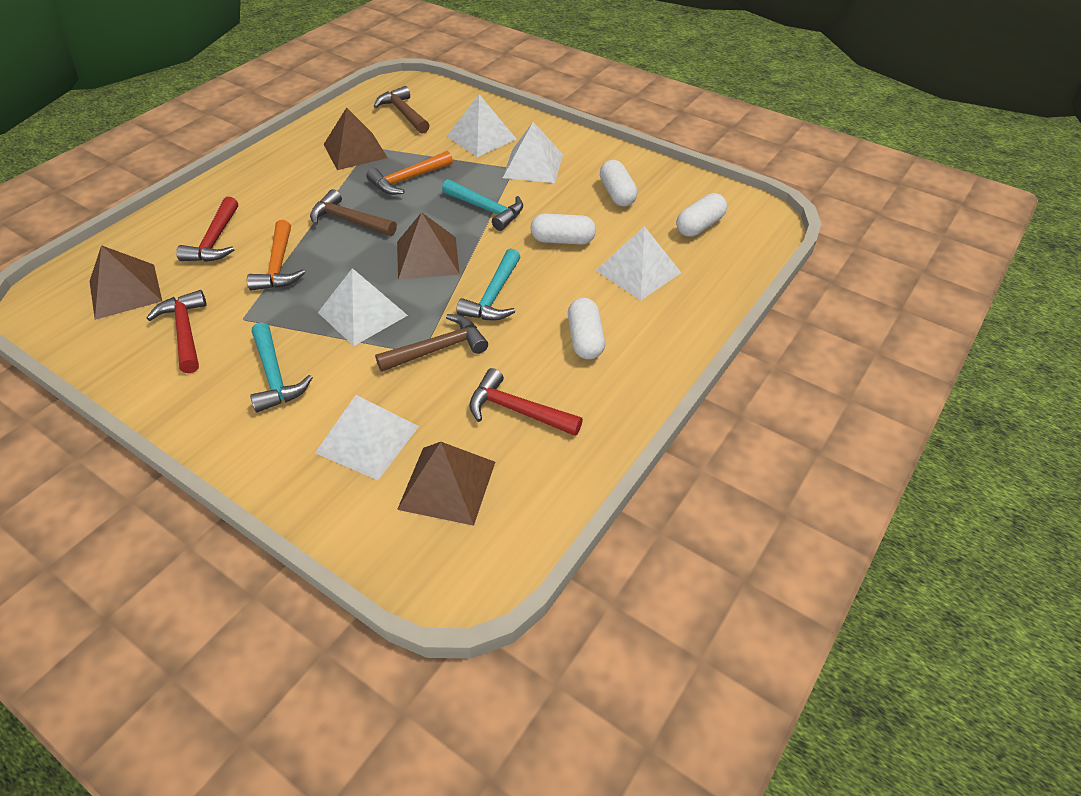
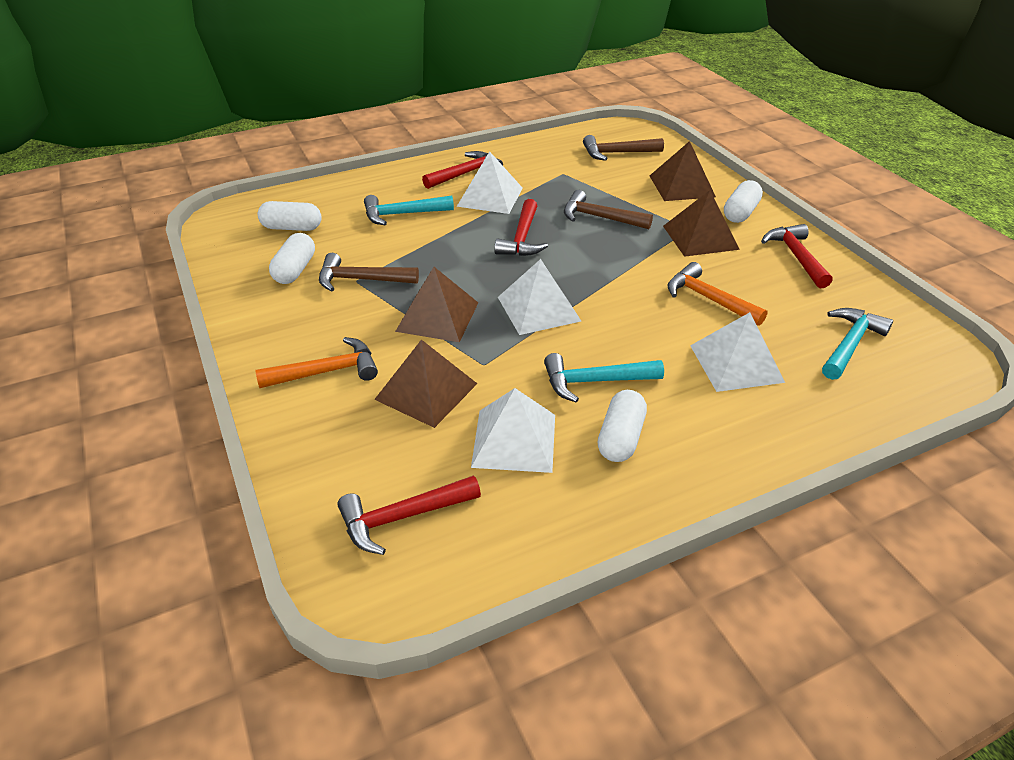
red hammer: [146,290,207,373] [176,197,238,262] [469,368,583,436] = 3 -> [337,476,481,555] [422,151,503,189] [494,199,548,256] [761,224,833,288] = 4
white pyramid: [315,395,419,480] [318,268,408,346] [447,94,517,157] [503,122,563,183] [596,226,681,300] = 5 -> [457,151,523,214] [471,388,555,473] [498,259,581,335] [690,312,785,392] = 4

